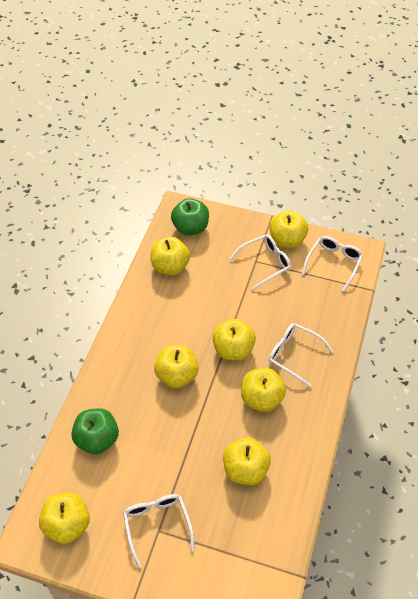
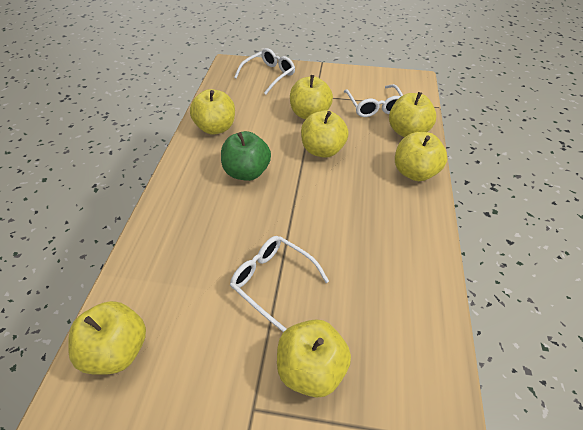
green apple: [71,408,119,454] [171,198,209,236] = 2 -> [221,131,271,181] = 1
white glasses: [123,494,195,568] [230,235,291,290] [269,323,333,387] [302,236,363,291] = 4 -> [230,236,329,332] [234,48,295,95] [344,84,403,117] = 3

